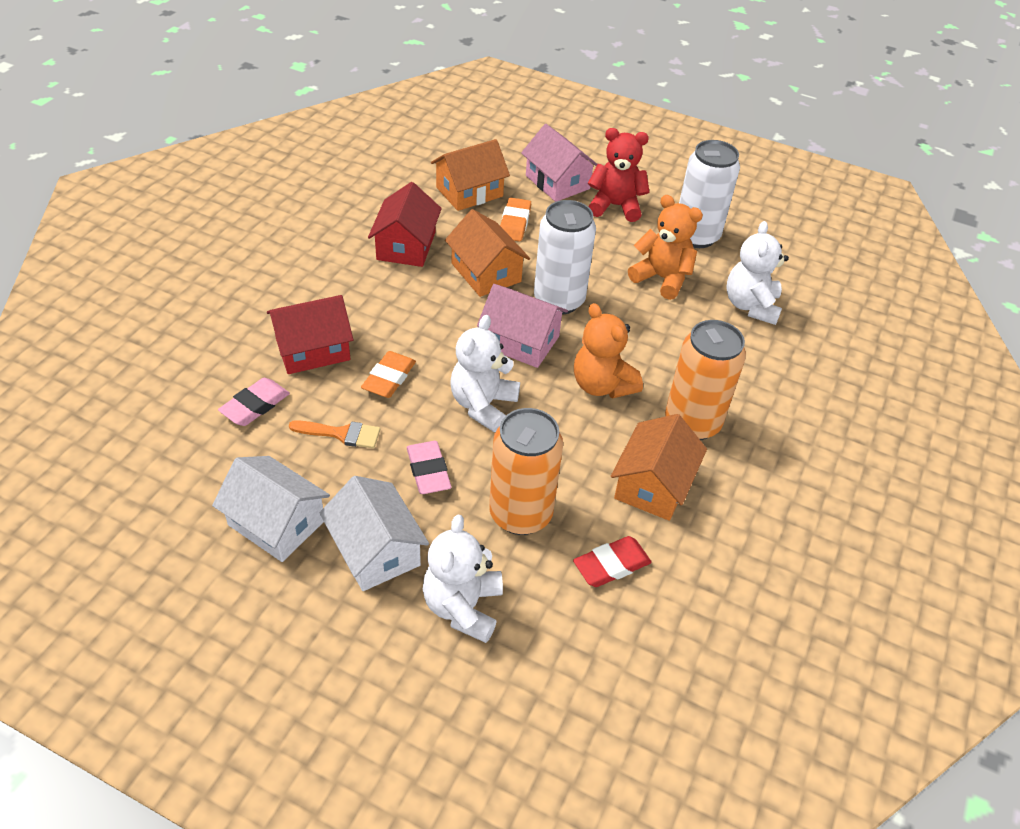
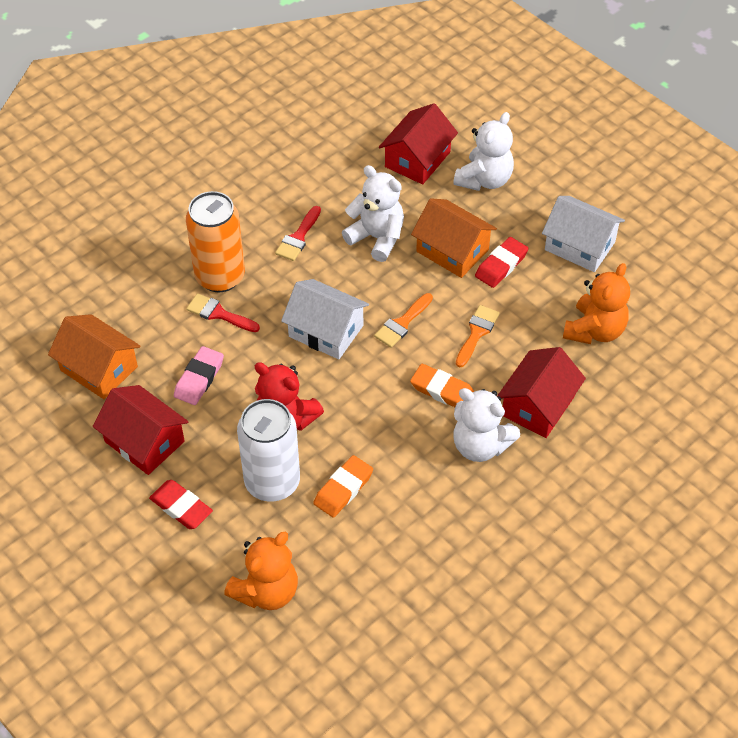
orange brush: [289,420,380,448] = 1 -> [374,293,433,348] [456,305,500,367] = 2
orange can: [489,408,563,535] [665,320,746,440] = 2 -> [186,191,245,292] = 1
orange house: [431,139,510,211] [445,209,530,297] [611,414,707,521] = 3 -> [48,314,141,399] [411,198,497,278] = 2
pink eraser: [218,378,290,426] [407,441,451,494] = 2 -> [174,346,224,405] = 1
pink house: [477,284,568,368] [521,124,597,202] = 2 -> none = 0
red brush: none = 0 -> [186,293,260,332] [275,206,321,261] = 2
red eraser: [573,536,652,587] = 1 -> [149,480,213,529] [475,237,528,288] = 2
red house: [267,295,354,374] [368,182,442,267] = 2 -> [93,385,188,475] [379,103,458,185] [497,347,586,438] = 3
white can: [534,200,596,315] [679,140,740,248] = 2 -> [237,399,300,502] = 1

